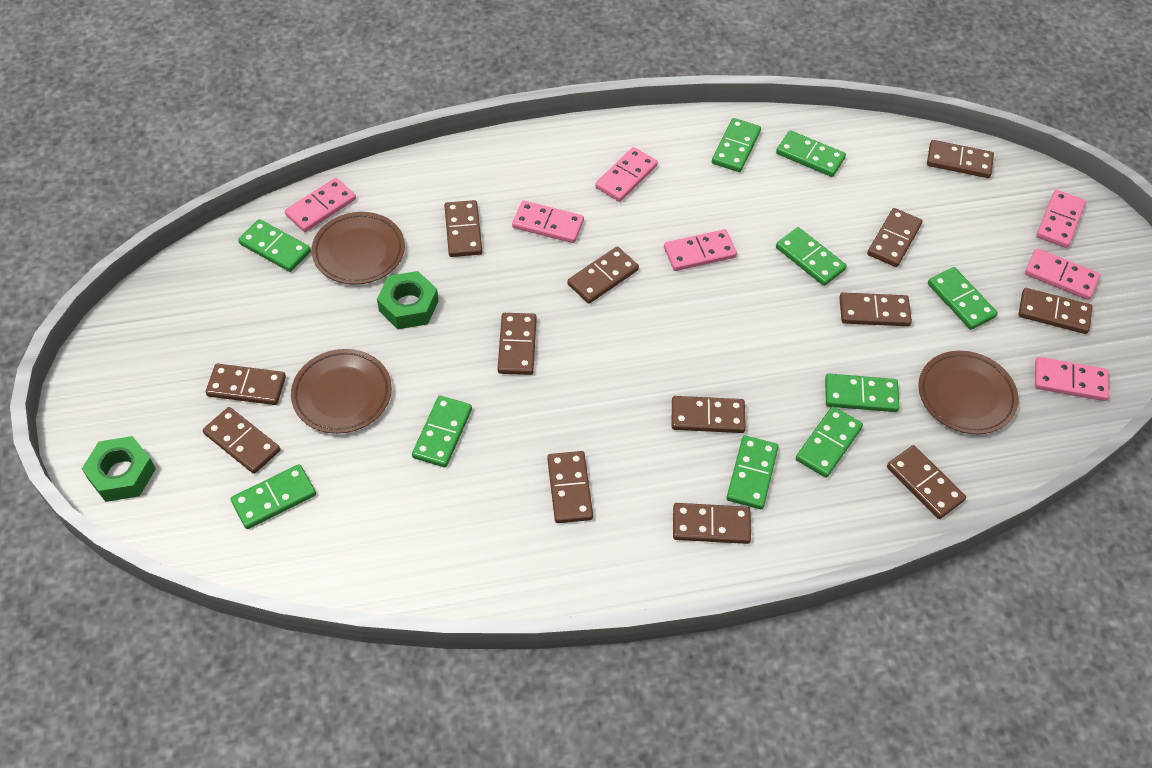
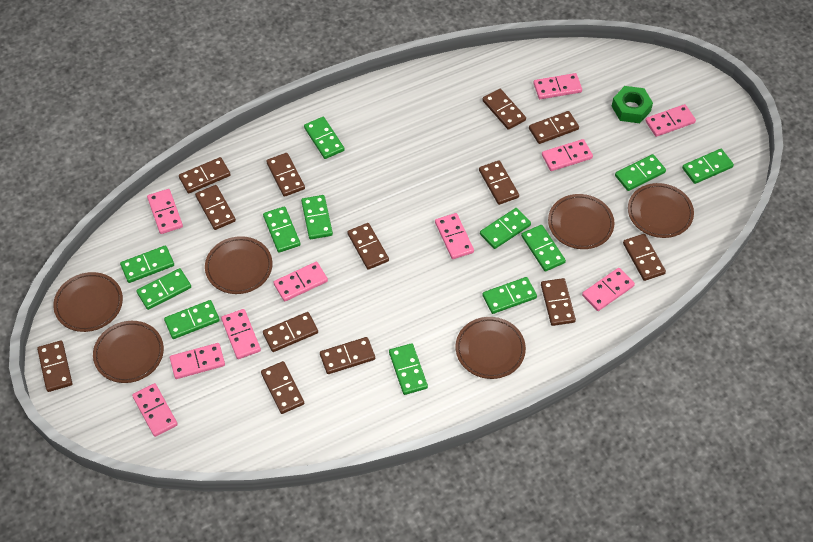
brown plate: [291,349,392,434] [312,212,405,285] [918,351,1018,434] = 3 -> [53,272,123,332] [93,321,164,383] [205,236,272,294] [456,317,526,379] [548,194,614,249] [628,183,694,238] = 6
green domino: [231,464,316,529] [238,219,311,272] [412,396,472,467] [712,118,761,172] [727,435,779,509] [776,130,846,177] [776,227,847,286] [796,406,863,478] [825,374,900,412] [928,267,998,330] = 10 -> [120,245,174,283] [136,268,191,310] [164,300,220,339] [263,207,301,253] [301,195,333,239] [304,117,344,159] [389,343,428,395] [480,208,531,249] [482,277,537,314] [521,225,566,272] [615,154,666,191] [682,149,734,184] = 12
green nut: [82,436,156,502] [377,271,439,329] = 2 -> [612,86,653,123] = 1
pink domino: [285,178,356,232] [512,201,584,243] [595,147,658,202] [664,229,737,271] [1025,248,1100,300] [1035,357,1109,401] [1037,190,1086,248] = 7 -> [132,383,178,437] [147,189,183,234] [170,343,225,379] [221,309,261,359] [274,262,328,301] [435,213,474,259] [533,73,582,99] [542,139,593,171] [582,268,635,311] [645,104,696,137] = 10

